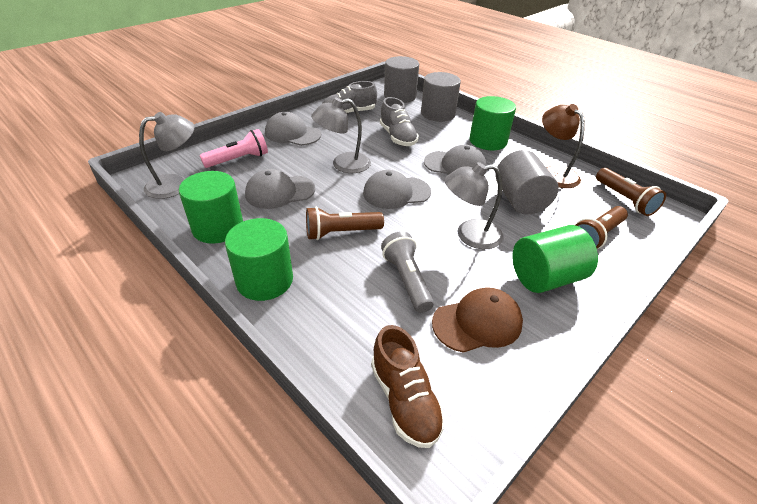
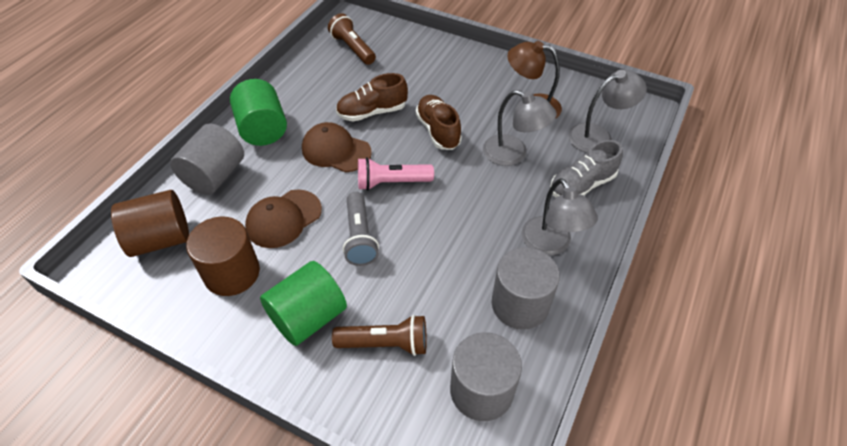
brown cap: [432,287,523,353] = 1 -> [245,190,322,248] [302,122,372,173] = 2
brown cylinder: none = 0 -> [111,190,189,257] [186,217,260,296] = 2
brown flashlight: [306,207,384,240] [575,206,628,249] [596,168,666,216] = 3 -> [328,13,376,65] [332,315,427,356] = 2
brown shoe: [371,325,446,448] = 1 -> [336,73,408,121] [416,95,462,150] = 2
green cylinder: [179,171,243,244] [225,218,293,301] [470,96,516,150] [512,225,598,293] = 4 -> [230,79,287,146] [260,261,347,346] = 2
grey cap: [245,169,315,209] [265,112,321,146] [363,170,431,209] [424,145,487,175] = 4 -> none = 0
grey shoe: [322,81,377,114] [380,97,419,146] = 2 -> [550,140,623,198] = 1

